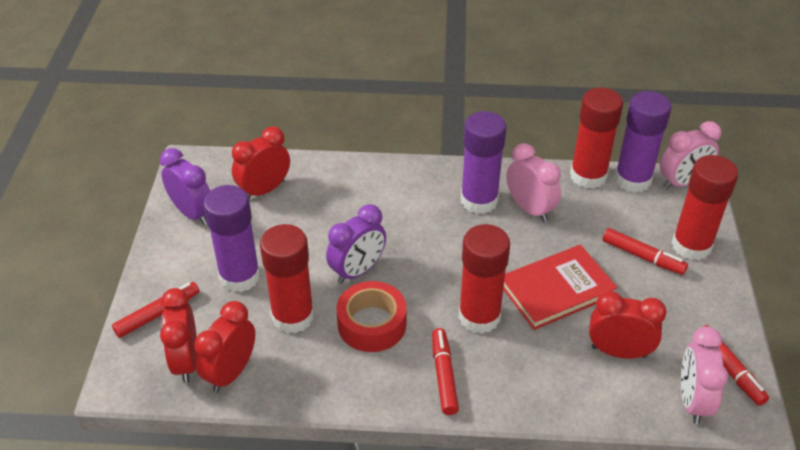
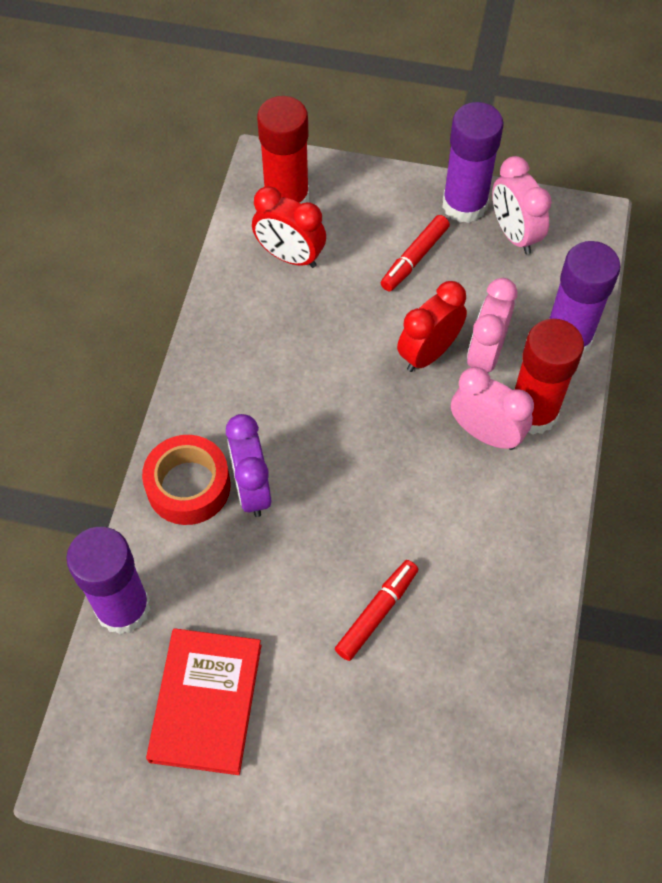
purple clock: [160,148,210,225] [326,204,386,284] = 2 -> [226,414,271,517] = 1
red clock: [160,288,197,383] [195,301,255,393] [232,127,290,198] [589,291,667,359] = 4 -> [252,186,326,268] [397,281,467,372] = 2
red glue stick: [260,224,314,333] [458,224,510,334] [570,88,623,189] [671,155,738,260] = 4 -> [257,96,309,204] [515,319,584,435] = 2
red marker: [112,282,200,338] [432,328,459,415] [603,228,688,275] [703,325,769,406] = 4 -> [335,560,418,661] [381,215,450,292] = 2

